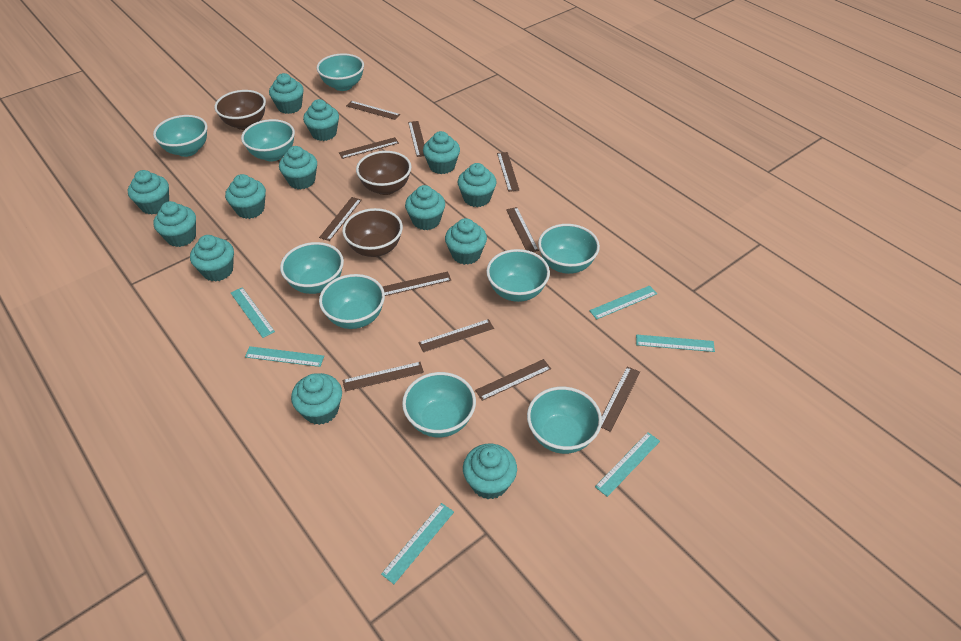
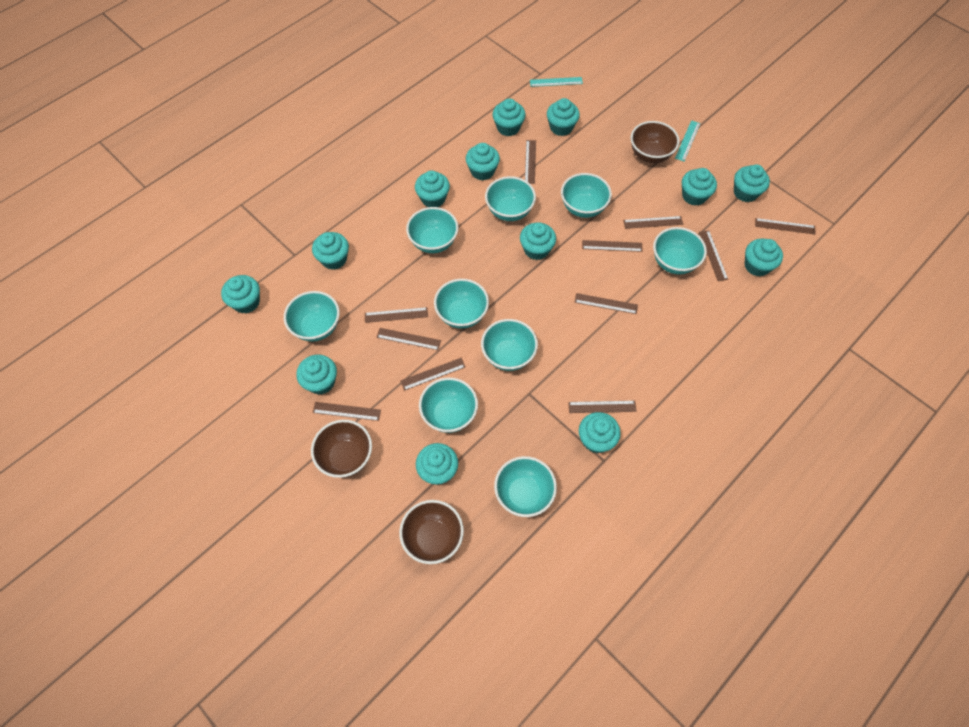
turquoise ruler: [231,287,275,338] [245,346,324,367] [381,503,454,584] [589,285,657,320] [595,432,660,497] [636,334,715,352] = 6 -> [530,77,583,87] [675,120,701,161] = 2

